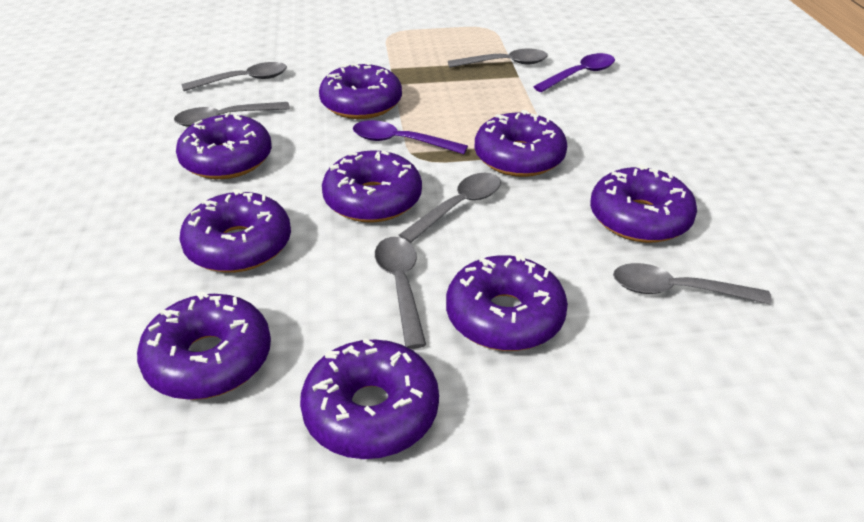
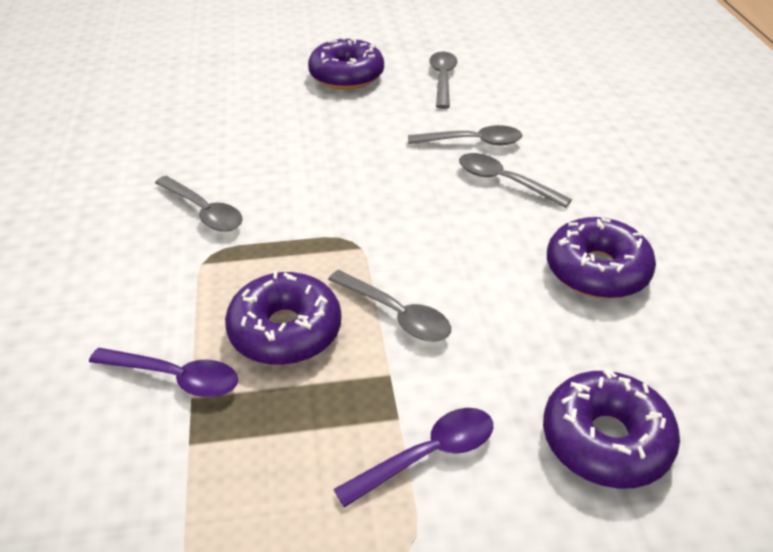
grey spoon: [174,102,290,127] [182,62,287,91] [375,237,426,349] [399,173,501,243] [448,49,548,68] [613,263,772,304] = 6 -> [155,176,243,232] [328,270,451,341] [408,125,523,146] [429,51,458,109] [459,153,572,208] = 5
purple donut: [137,291,271,400] [176,112,272,179] [179,189,291,273] [300,338,439,459] [319,62,402,119] [322,150,422,223] [446,254,568,351] [474,110,567,177] [590,164,697,243] = 9 -> [225,271,341,365] [308,37,384,90] [543,369,680,489] [547,217,656,299] = 4

